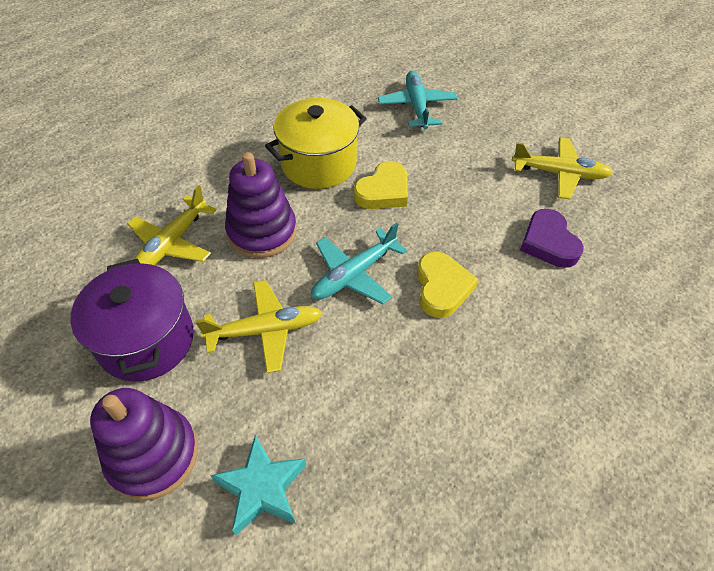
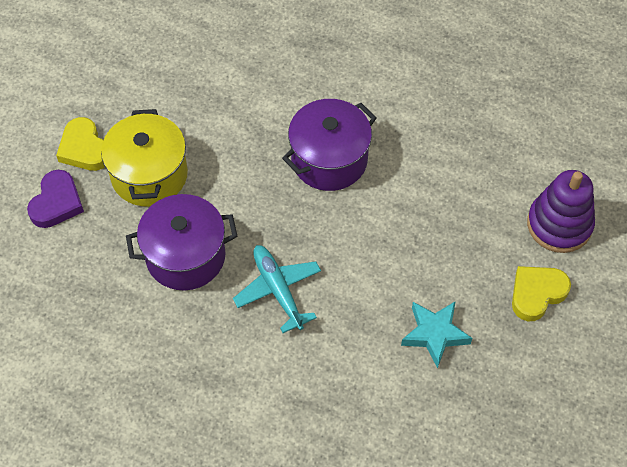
purple pot: [70,259,194,381] = 1 -> [126,194,238,290] [282,99,377,191] = 2
purple stacking toy: [90,388,198,501] [225,152,297,258] = 2 -> [527,170,595,253] = 1
turquoise plane: [311,223,407,305] [378,71,458,130] = 2 -> [233,245,321,333] = 1
yellow plane: [127,185,217,265] [196,280,322,373] [512,137,613,200] = 3 -> none = 0

